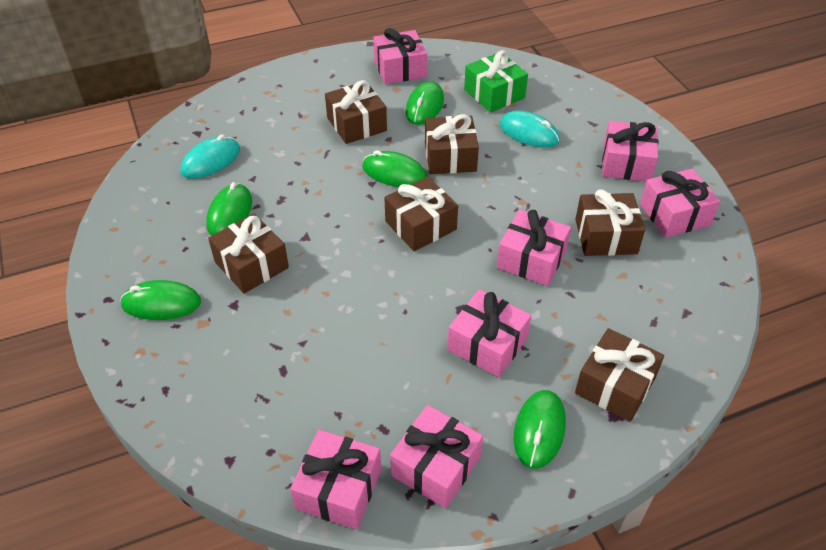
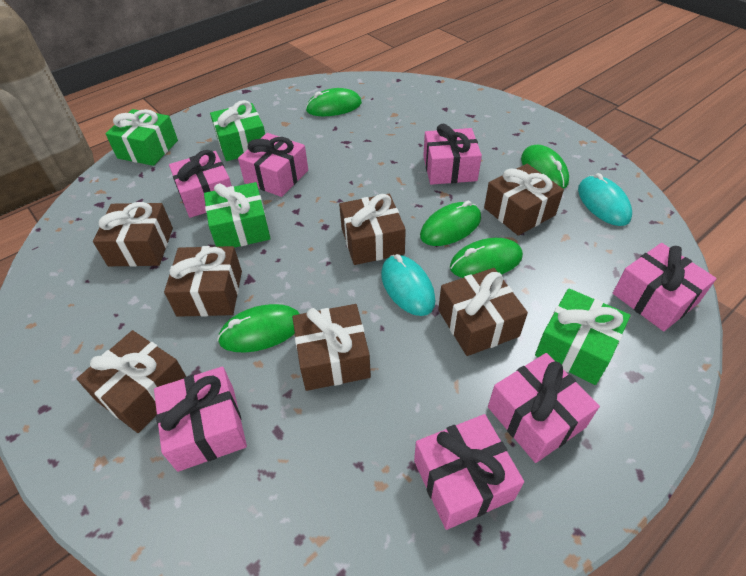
brown gift: [208,213,289,294] [325,80,387,144] [384,177,458,251] [425,114,479,174] [575,189,645,256] [575,328,664,422] = 6 -> [77,330,186,433] [93,202,173,267] [164,246,242,317] [292,304,371,391] [339,194,406,265] [438,268,528,356] [484,164,564,236] = 7
green gift: [464,50,528,112] = 1 -> [105,109,178,166] [204,182,271,248] [210,100,265,161] [535,288,630,385] = 4

